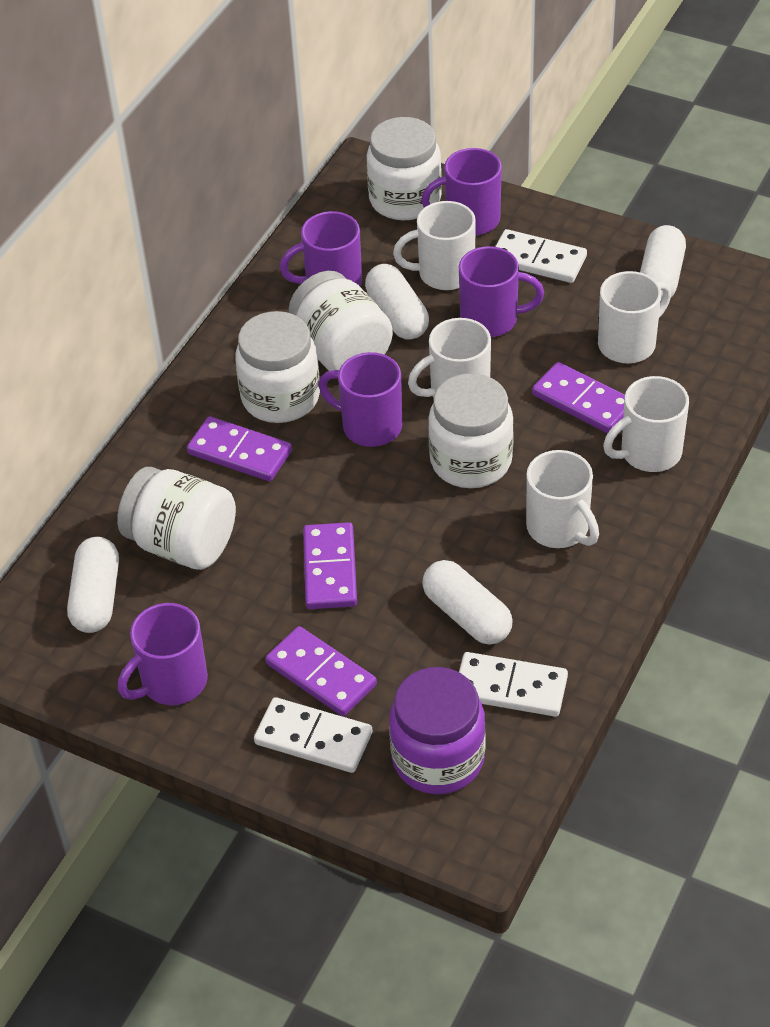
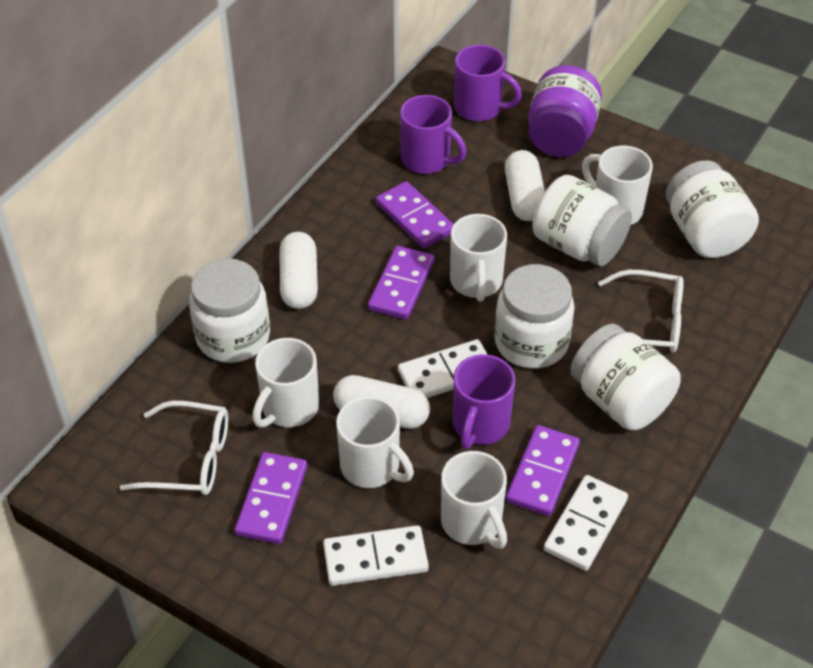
purple mug: [118,603,208,705] [280,211,362,287] [318,352,402,447] [421,148,502,235] [459,246,544,337] = 5 -> [400,95,467,174] [453,354,515,449] [454,45,522,121] = 3
white capsule: [67,537,119,633] [365,264,429,340] [422,560,512,645] [640,225,686,300] = 4 -> [280,232,318,309] [333,375,430,429] [505,150,545,221] = 3
white glasses: none = 0 -> [119,401,228,495] [598,270,684,353] = 2

